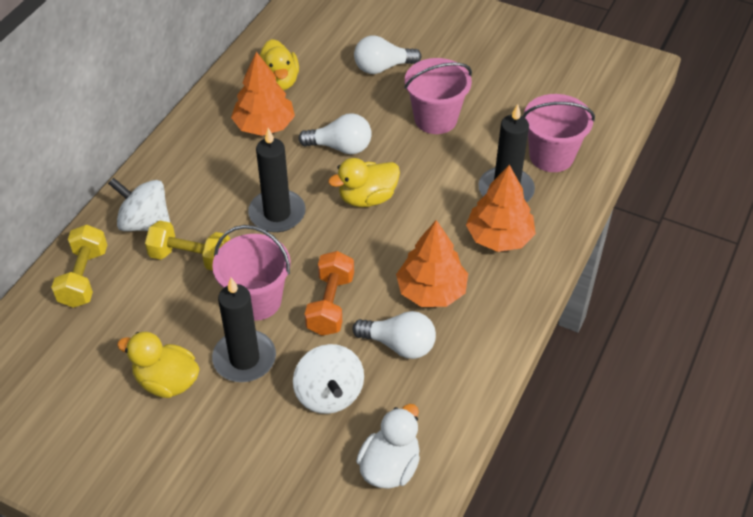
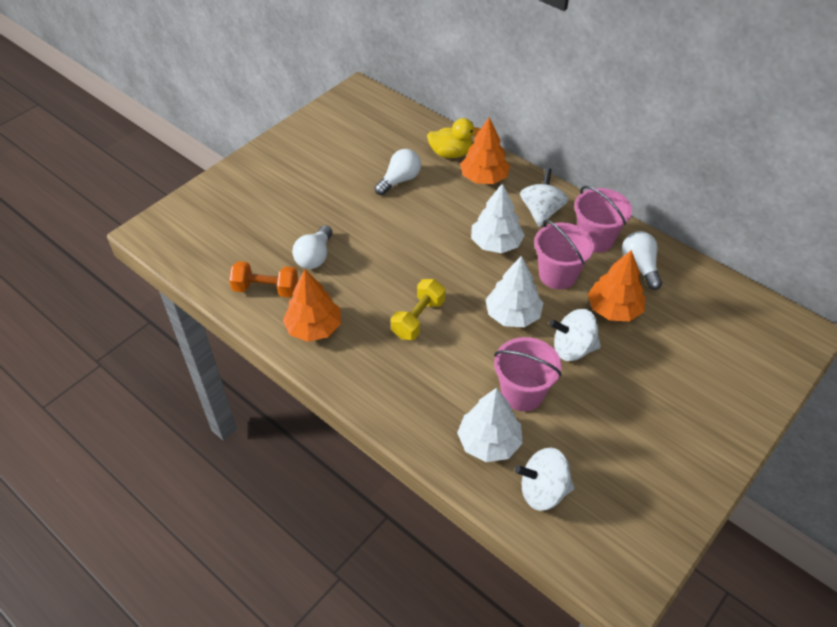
black candle: [212,278,276,382] [248,128,306,232] [478,104,535,202] = 3 -> none = 0
white duck: [356,404,420,489] = 1 -> none = 0
white spinning top: [108,177,170,231] [293,344,364,414] = 2 -> [515,447,574,511] [520,168,568,227] [549,309,601,361] = 3
white tree: none = 0 -> [457,388,523,462] [471,183,525,253] [485,256,543,327] = 3
yellow duck: [117,332,200,398] [260,39,299,91] [328,158,400,207] = 3 -> [427,118,480,158] = 1
yellow dumbbell: [51,225,107,308] [145,220,230,271] = 2 -> [391,279,446,340] = 1

